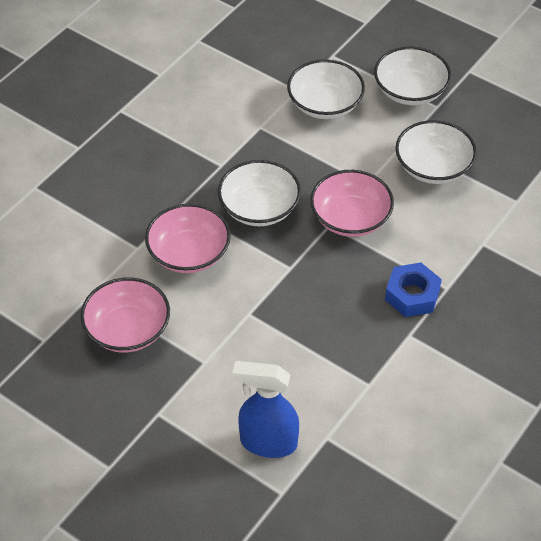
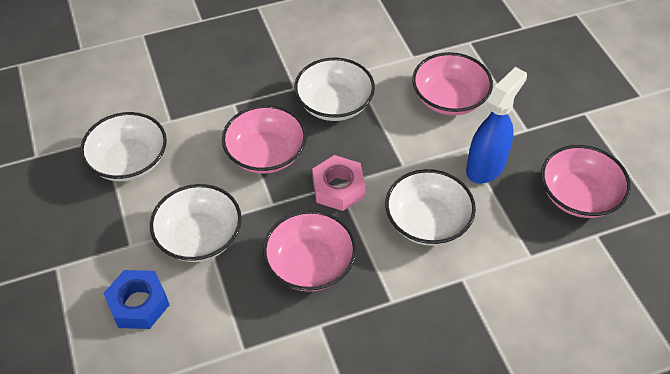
pink bowl: [80,277,170,353] [145,204,231,273] [310,170,394,237] = 3 -> [222,105,307,174] [263,210,357,292] [412,52,493,115] [541,145,631,218] = 4
pink nut: none = 0 -> [312,155,365,211] = 1

